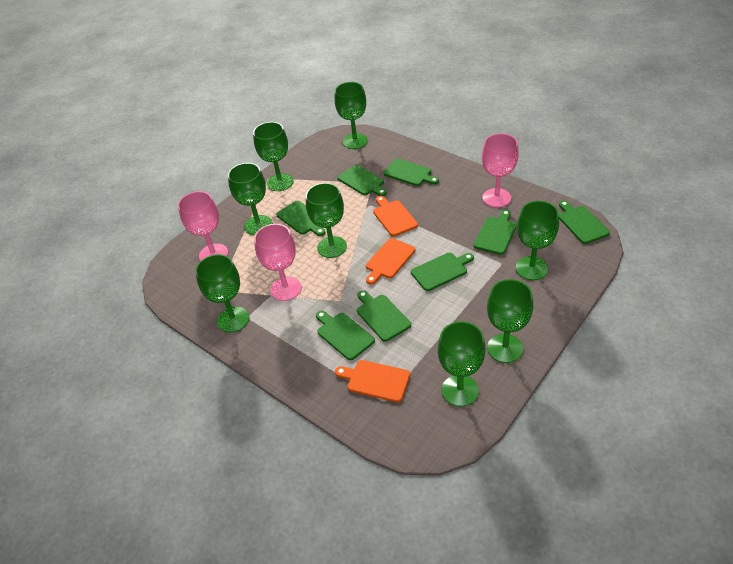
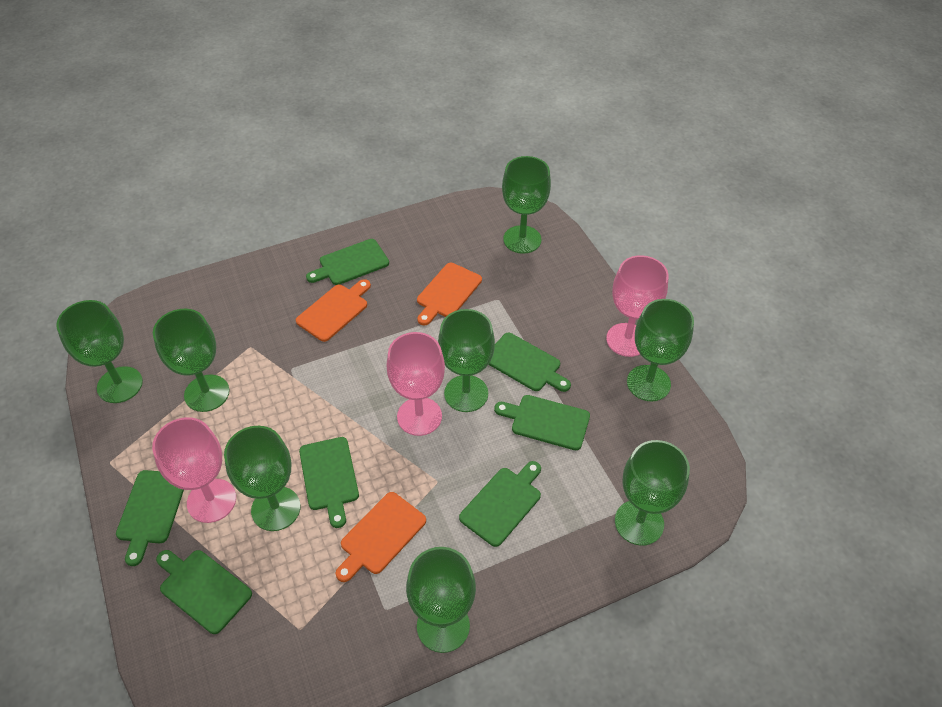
green cutting board: [276,201,326,236] [316,311,375,360] [337,165,387,196] [357,290,411,342] [383,159,439,186] [411,253,474,291] [473,210,517,255] [559,200,610,244] = 8 -> [116,470,184,566] [156,550,252,634] [299,437,359,528] [306,239,389,285] [459,461,541,547] [488,333,571,392] [494,395,590,450] = 7

